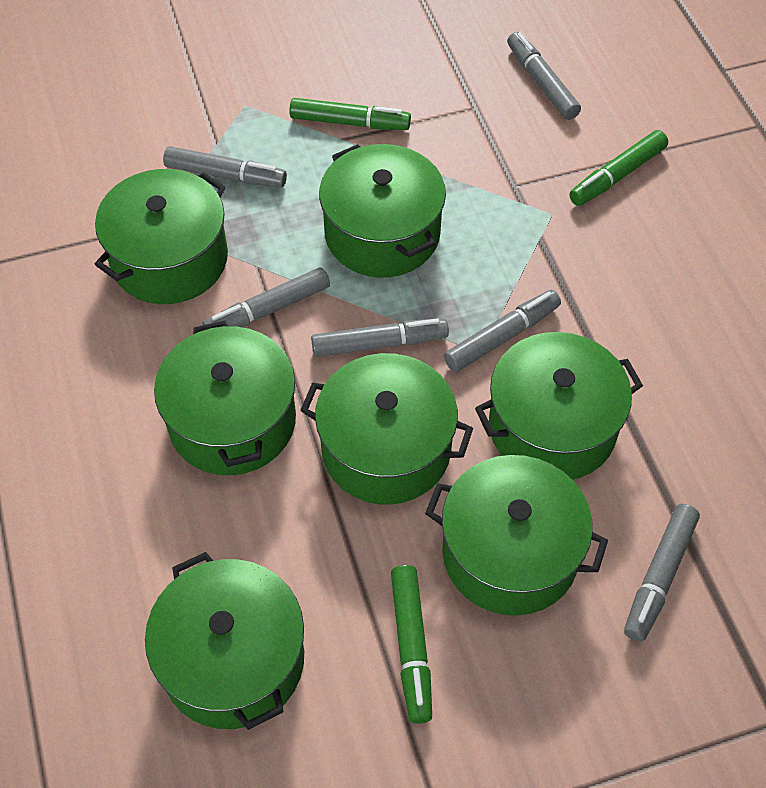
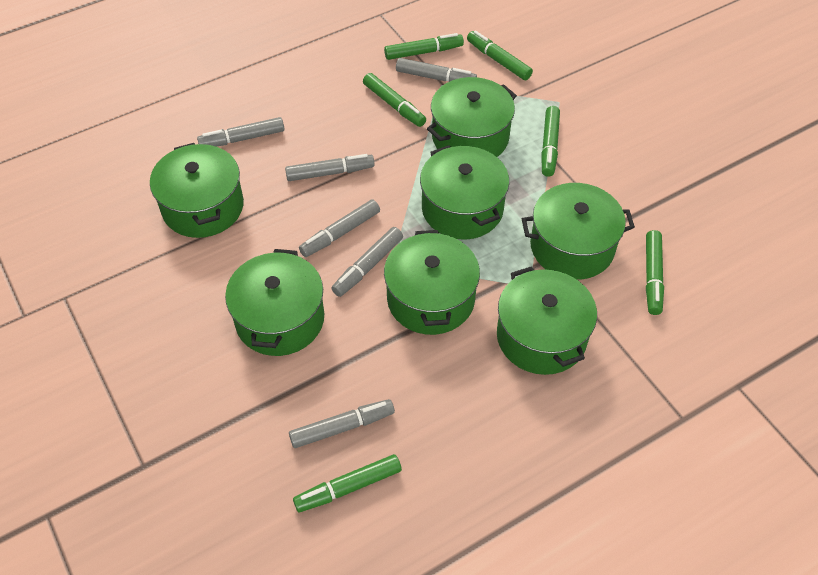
green marker: [289,98,411,130] [391,565,432,724] [569,130,668,206] = 3 -> [293,454,402,513] [363,73,426,127] [384,33,464,60] [467,31,533,80] [541,106,560,177] [646,230,664,315] = 6

